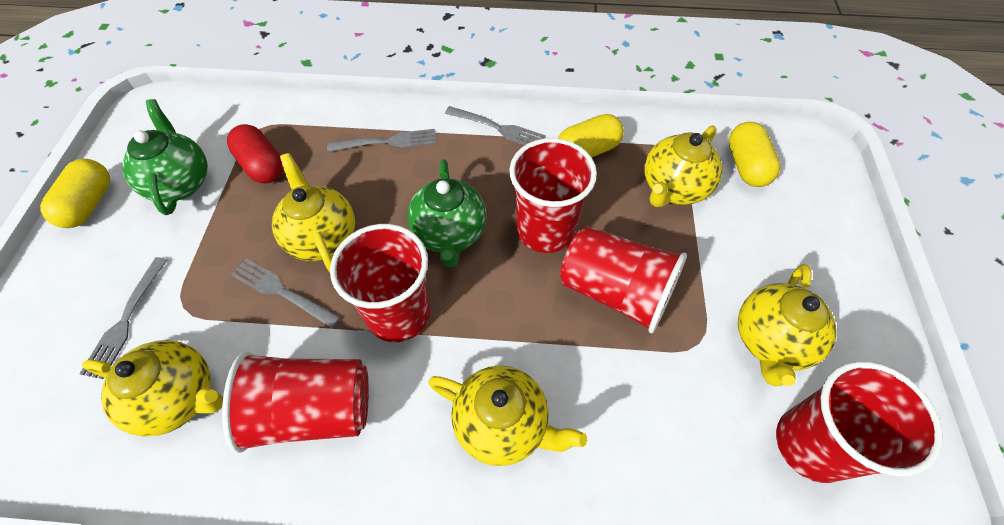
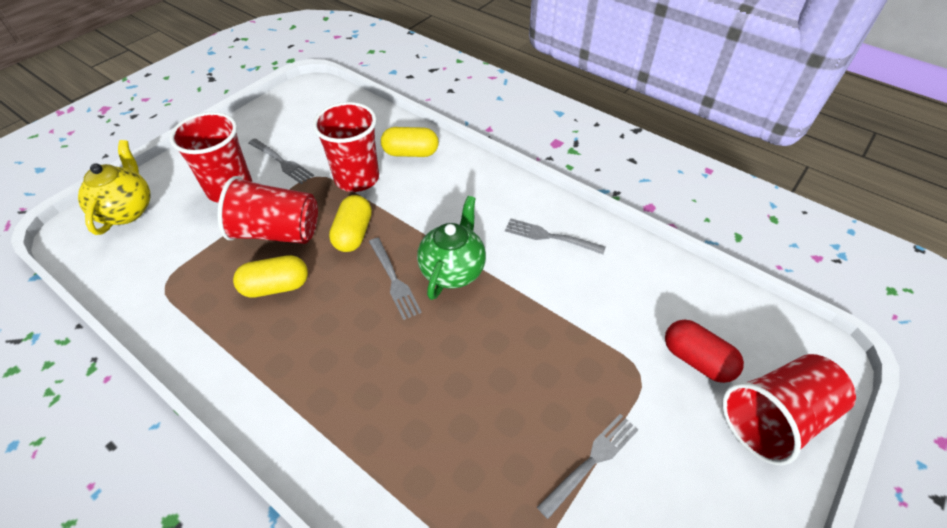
green teapot: [122,99,208,215] [407,159,487,267] = 2 -> [417,196,486,300] = 1
red cup: [222,352,369,453] [330,224,431,342] [509,138,597,253] [560,226,687,333] [776,361,943,483] = 5 -> [170,112,252,203] [218,176,318,244] [313,102,379,192] [722,354,856,465] = 4
yellow teapot: [82,340,223,437] [272,153,355,272] [428,365,587,466] [644,125,722,207] [738,264,837,386] = 5 -> [78,140,151,235] = 1

